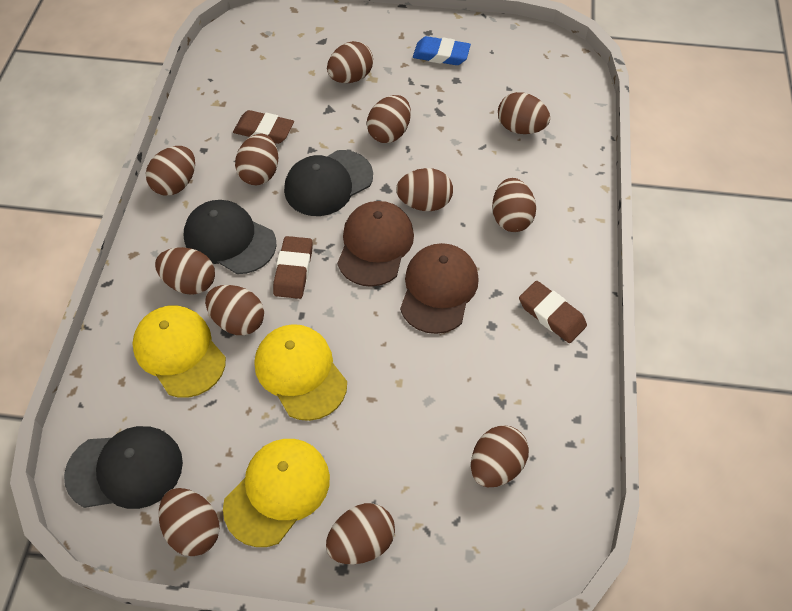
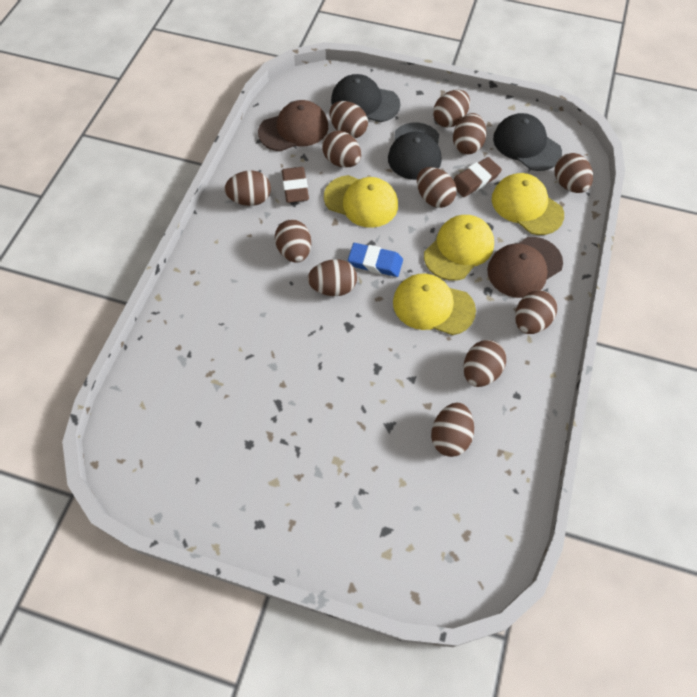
brown eraser: [233,110,294,144] [273,236,313,299] [519,281,587,343] = 3 -> [282,167,309,203] [453,157,502,197] = 2
yellow cap: [132,305,226,398] [223,439,330,547] [255,324,347,421] = 3 -> [324,175,398,228] [393,273,476,335] [424,215,494,281] [492,173,564,235] = 4

